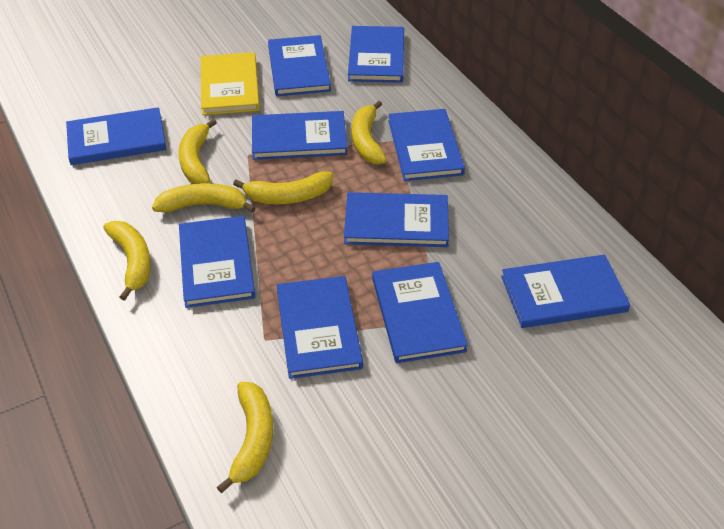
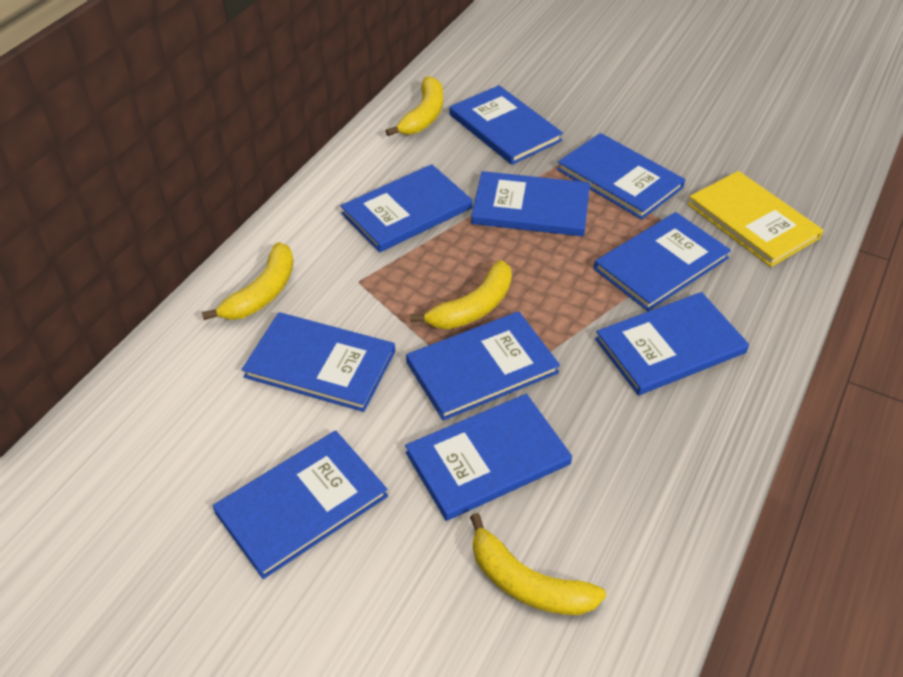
yellow banana: [103,221,151,301] [152,183,255,213] [179,119,217,184] [217,382,273,493] [233,171,333,204] [351,100,387,164] = 6 -> [202,242,293,320] [386,76,443,136] [410,260,512,329] [470,513,606,615] = 4

